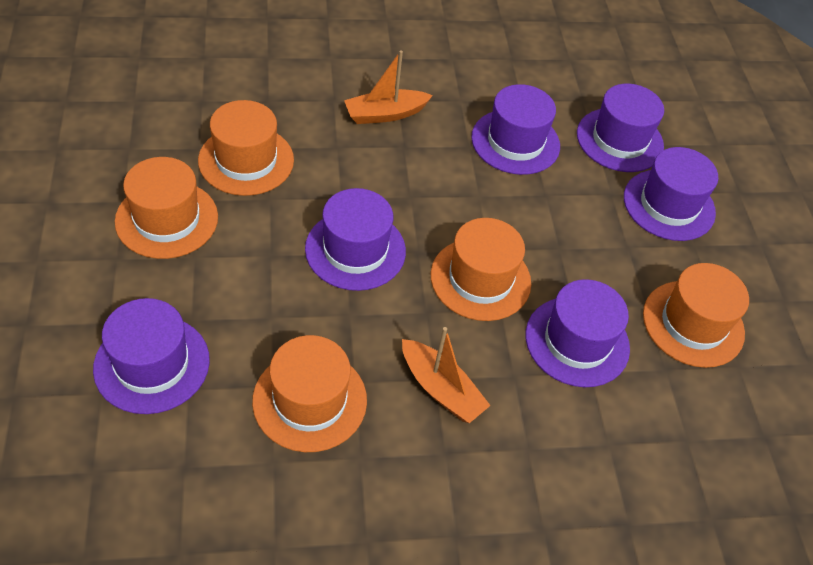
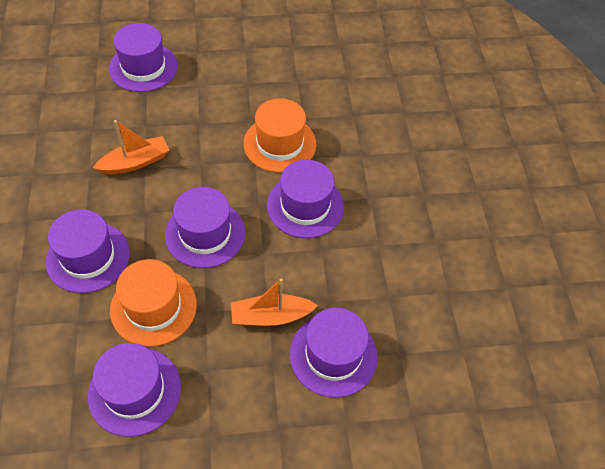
orange hat: [115,157,218,259] [198,100,294,196] [252,335,367,452] [431,218,531,321] [643,263,749,368] = 5 -> [110,259,197,347] [244,98,316,173] = 2

